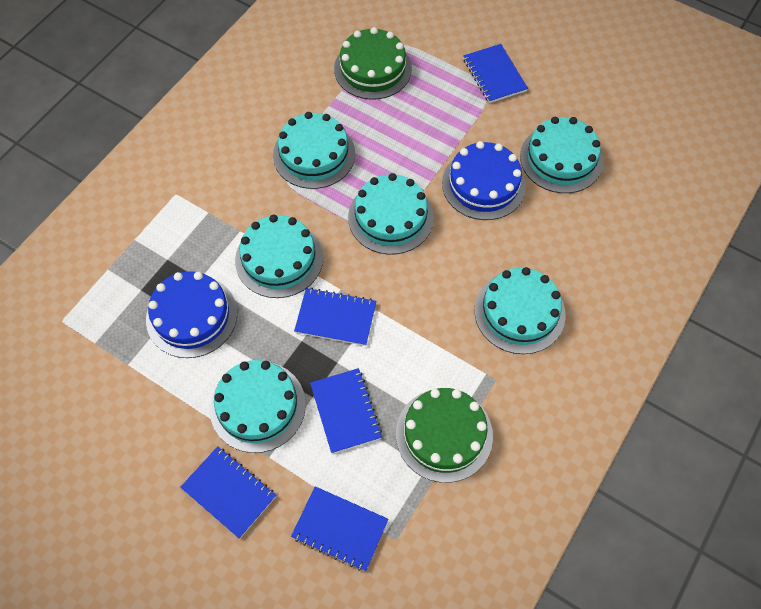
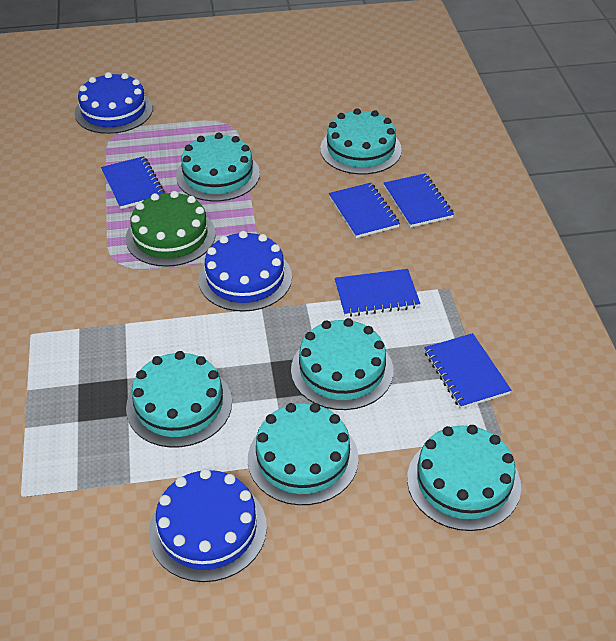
blue cake: [146,271,237,358] [442,141,526,220] = 2 -> [75,72,153,134] [149,469,267,582] [199,231,292,312] = 3
green cake: [334,27,412,100] [396,388,493,483] = 2 -> [126,191,215,267] = 1

